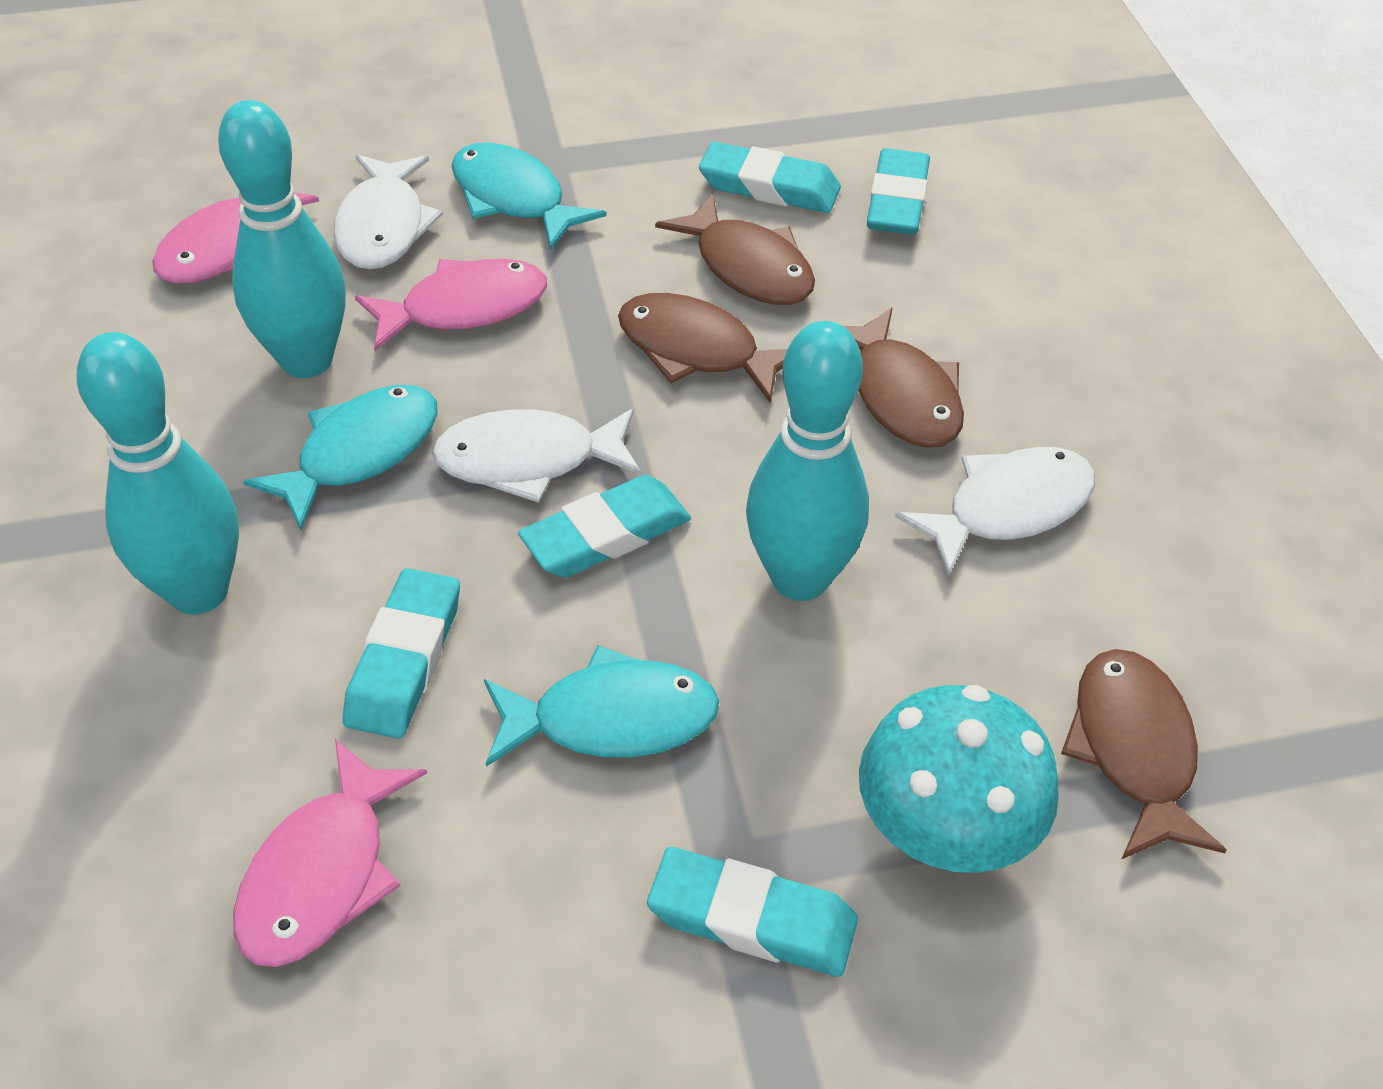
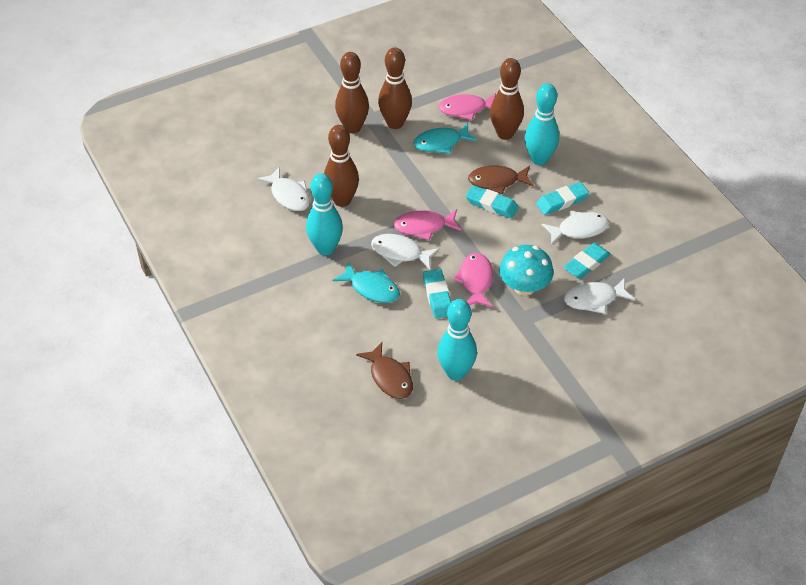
brown bowling pin: none = 0 -> [324,125,359,207] [335,52,369,134] [378,48,412,129] [490,58,524,140] = 4
brown fish: [618,293,787,403] [655,193,815,305] [843,307,964,448] [1061,649,1227,859] = 4 -> [356,342,413,399] [468,165,534,194] = 2
turquoise eraser: [342,568,460,739] [518,475,691,578] [647,847,858,977] [699,142,841,213] [867,148,930,235] = 5 -> [423,269,452,319] [466,185,519,219] [536,182,589,215] [564,243,611,279] = 4
turquoise fish: [243,385,438,530] [452,142,607,250] [484,645,719,767] = 3 -> [332,261,400,303] [414,123,477,154] = 2
white fish: [334,155,443,270] [432,408,641,503] [894,447,1095,577] = 3 -> [257,167,310,211] [371,234,440,269] [542,211,609,245] [564,278,635,314] = 4

